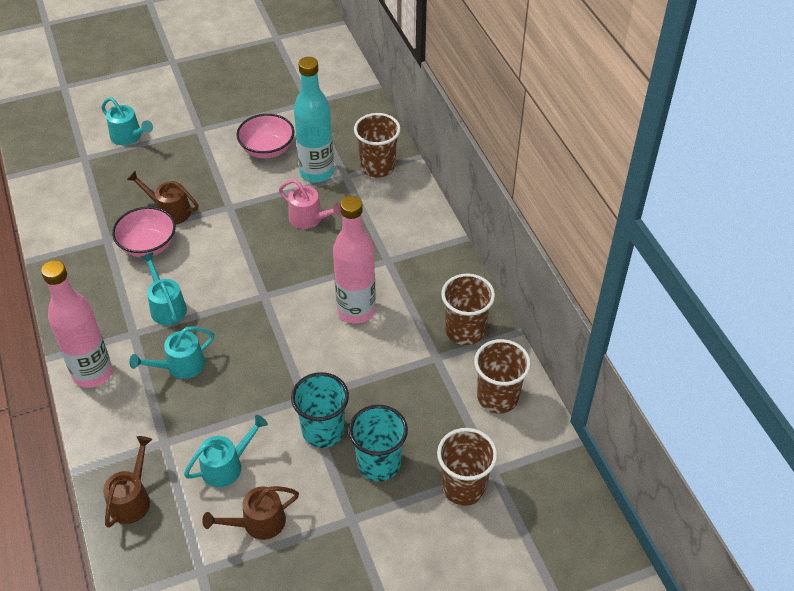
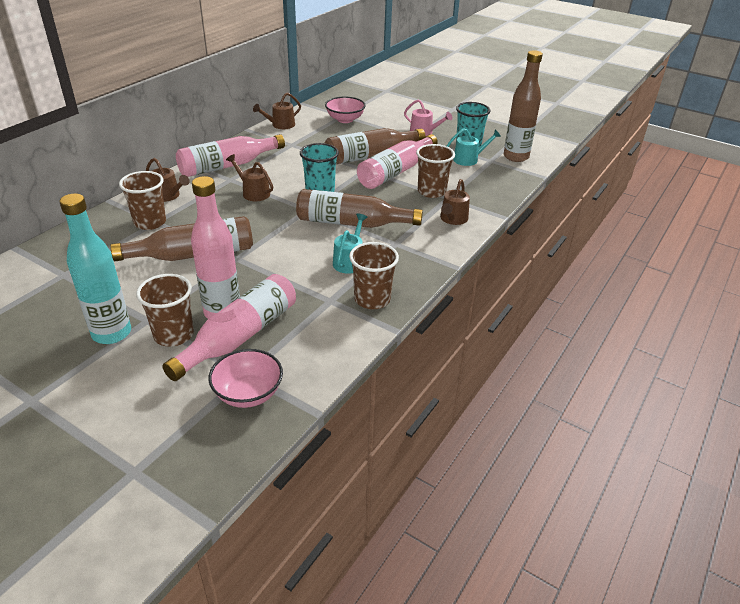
brown bottle: none = 0 -> [110,216,253,261] [296,189,423,228] [325,128,425,164] [504,50,543,162] = 4
brown watering can: [103,436,152,528] [127,171,198,224] [202,486,299,540] = 3 -> [146,158,190,202] [226,154,273,201] [253,93,301,129] [440,179,470,225] = 4
pink bottle: [41,260,112,388] [333,196,376,324] = 2 -> [162,274,296,381] [176,134,285,177] [191,176,240,319] [357,134,438,189] = 4
turquoise watering can: [101,97,153,145] [129,326,214,379] [141,252,187,325] [184,415,268,487] = 4 -> [333,213,367,274] [447,128,501,166] = 2

